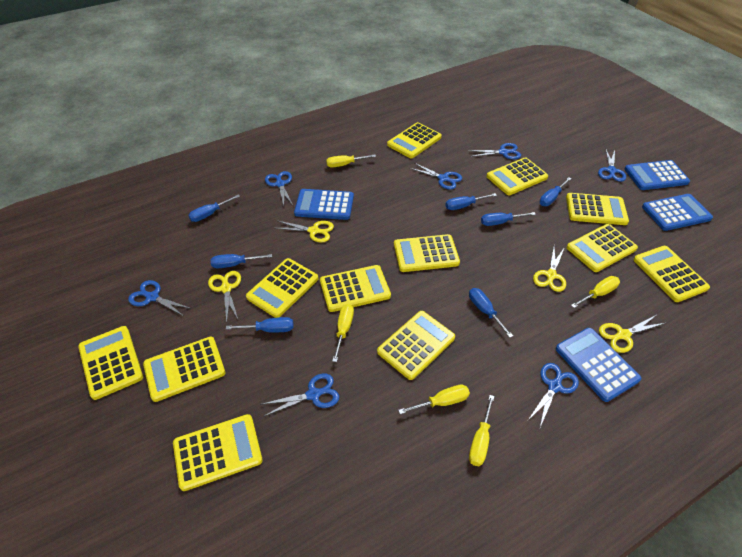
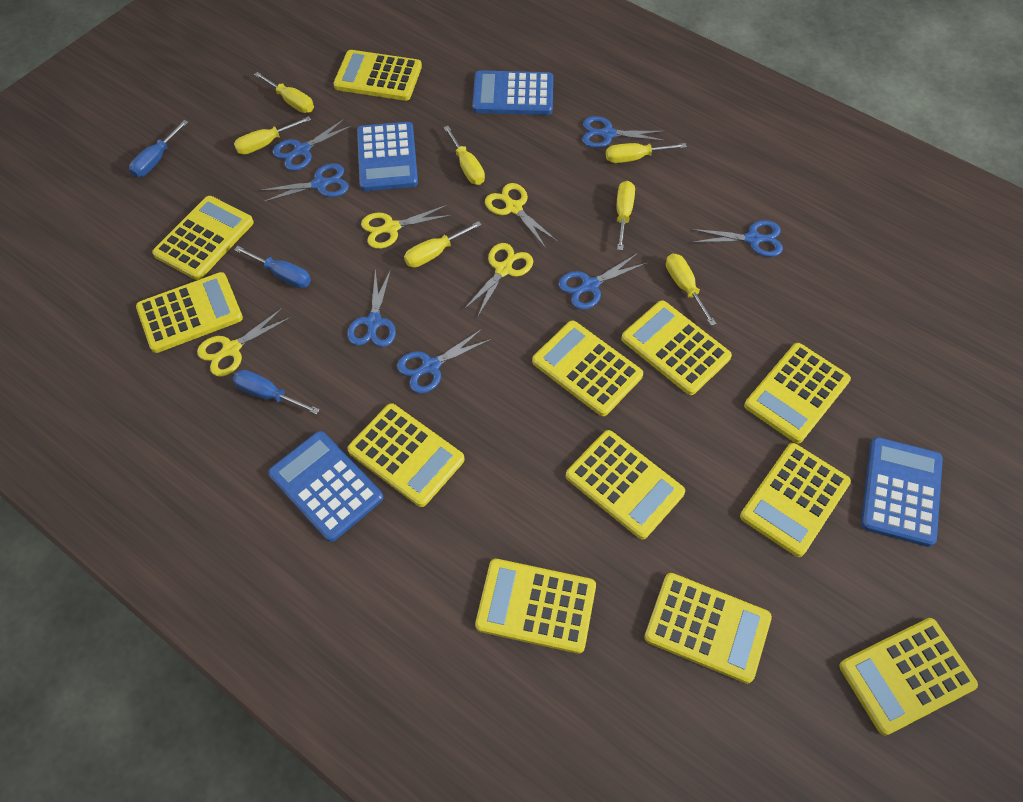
blue screwdriver: [188,194,240,222] [211,254,272,268] [226,317,293,332] [445,193,497,210] [469,288,513,338] [481,212,536,226] [540,177,572,206] = 7 -> [129,120,188,177] [233,370,320,415] [234,246,311,288] = 3
yellow screwdriver: [326,155,376,167] [332,304,354,362] [398,385,470,414] [469,395,494,466] [571,276,620,308] = 5 -> [234,116,311,155] [254,72,314,113] [404,221,482,268] [444,126,485,185] [606,143,687,163] [617,181,635,251] [666,254,716,326] = 7

